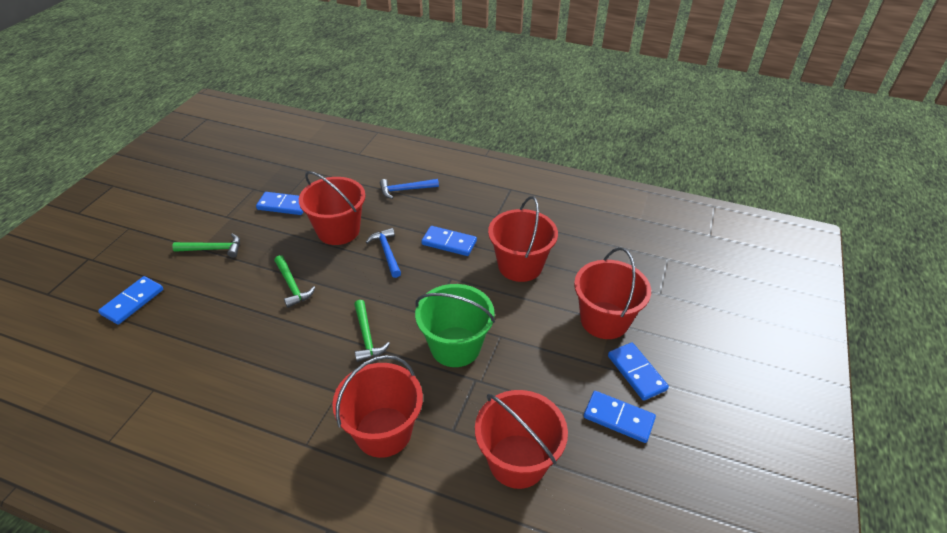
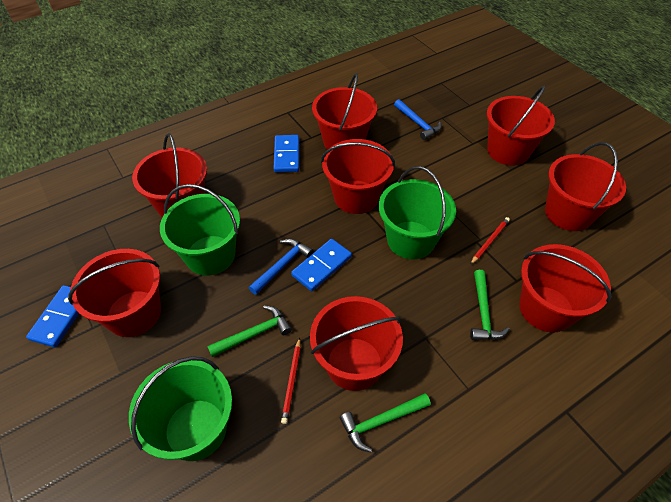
blue domino: [98,276,163,325] [256,192,303,215] [421,226,477,256] [584,391,656,443] [608,342,669,401] = 5 -> [26,285,79,348] [273,135,299,173] [291,239,352,291] = 3
green bucket: [415,284,495,367] = 1 -> [129,356,232,461] [160,184,240,276] [379,166,456,259] = 3
red bucket: [299,171,365,245] [332,355,423,458] [475,390,568,489] [488,196,558,282] [574,247,651,339] = 5 -> [68,249,161,337] [132,133,207,217] [310,296,403,391] [312,73,377,150] [321,139,395,214] [487,86,555,166] [519,244,612,333] [545,142,626,231] = 8
red pencil: none = 0 -> [281,338,301,424] [470,217,510,265] = 2

